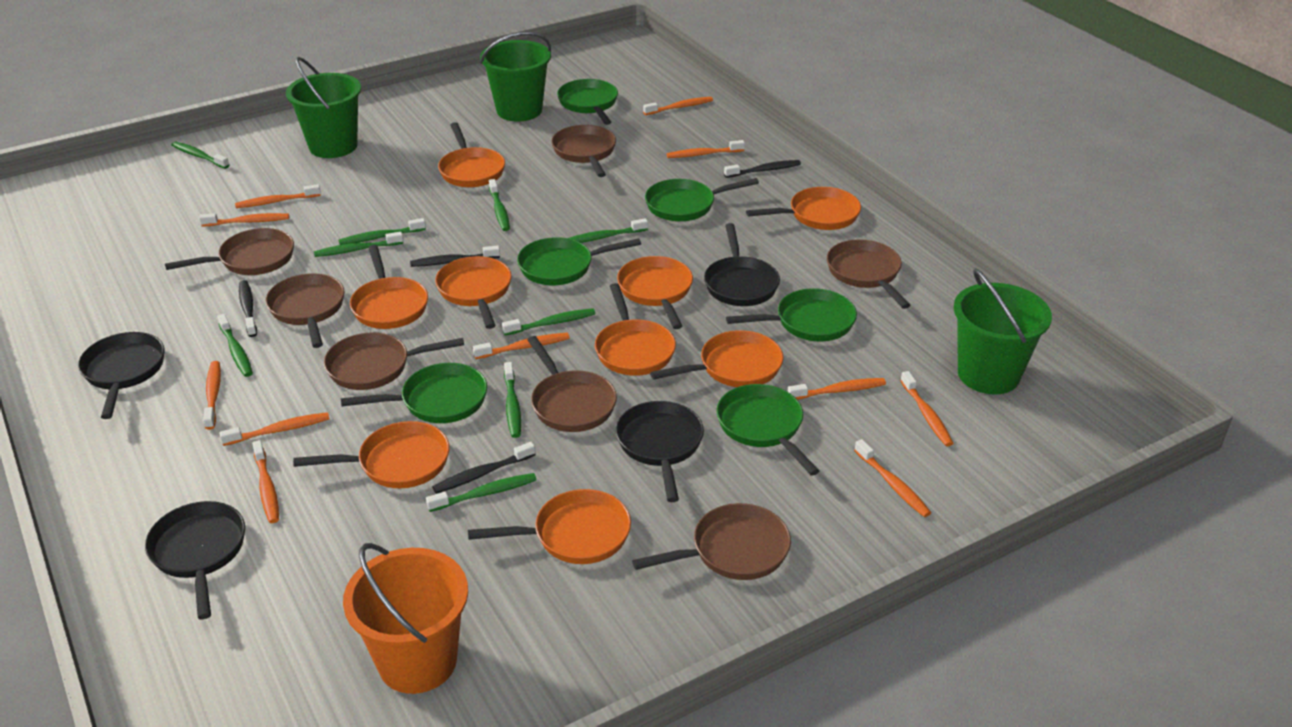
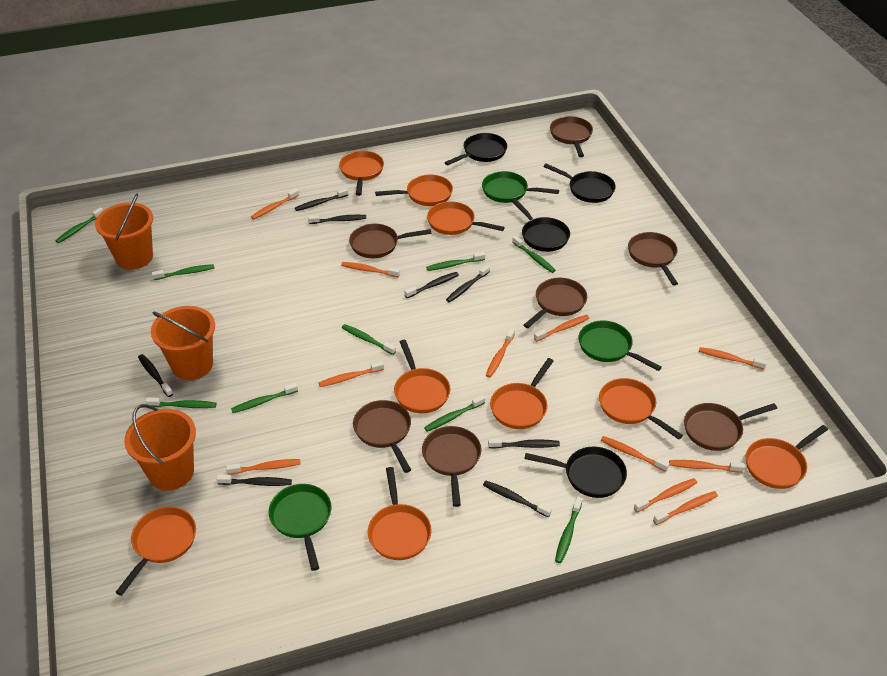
black toothbrush: [239,280,257,337] [410,246,500,267] [432,442,536,494] [724,160,801,178] = 4 -> [138,354,173,397] [216,475,292,486] [295,188,348,211] [308,215,366,224] [405,272,459,298] [446,265,490,303] [483,481,552,518] [488,439,560,449] = 8
green bucket: [286,57,361,158] [480,32,551,122] [953,268,1052,394] = 3 -> none = 0
green pan: [341,363,487,423] [517,237,641,285] [557,79,618,125] [645,178,759,221] [716,384,819,475] [726,288,857,341] = 6 -> [269,484,332,571] [482,171,559,203] [578,320,662,371] = 3
orange bucket: [343,543,468,694] = 1 -> [95,194,153,270] [124,404,196,490] [151,306,215,380] = 3

